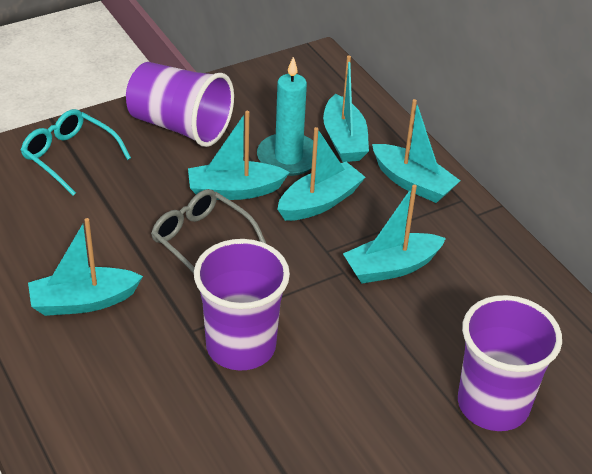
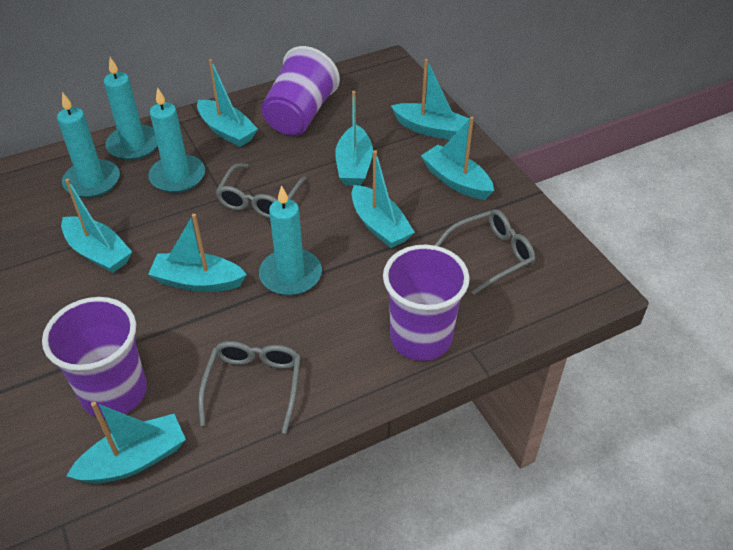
grey glasses: [151,189,266,274] = 1 -> [198,341,301,434] [216,163,307,218] [435,209,535,295] = 3
turquoise boat: [28,218,143,316] [188,111,290,200] [277,127,366,221] [323,55,369,162] [343,185,446,284] [372,99,460,203] = 6 -> [61,178,132,273] [66,402,186,484] [148,214,247,292] [197,59,258,147] [335,91,373,186] [352,150,415,248] [391,59,469,140] [421,117,494,200] = 8
turquoise candle: [257,57,313,176] = 1 -> [57,92,120,198] [103,57,158,160] [148,87,205,193] [259,185,322,296] = 4
turquoise glasses: [21,109,131,196] = 1 -> none = 0

